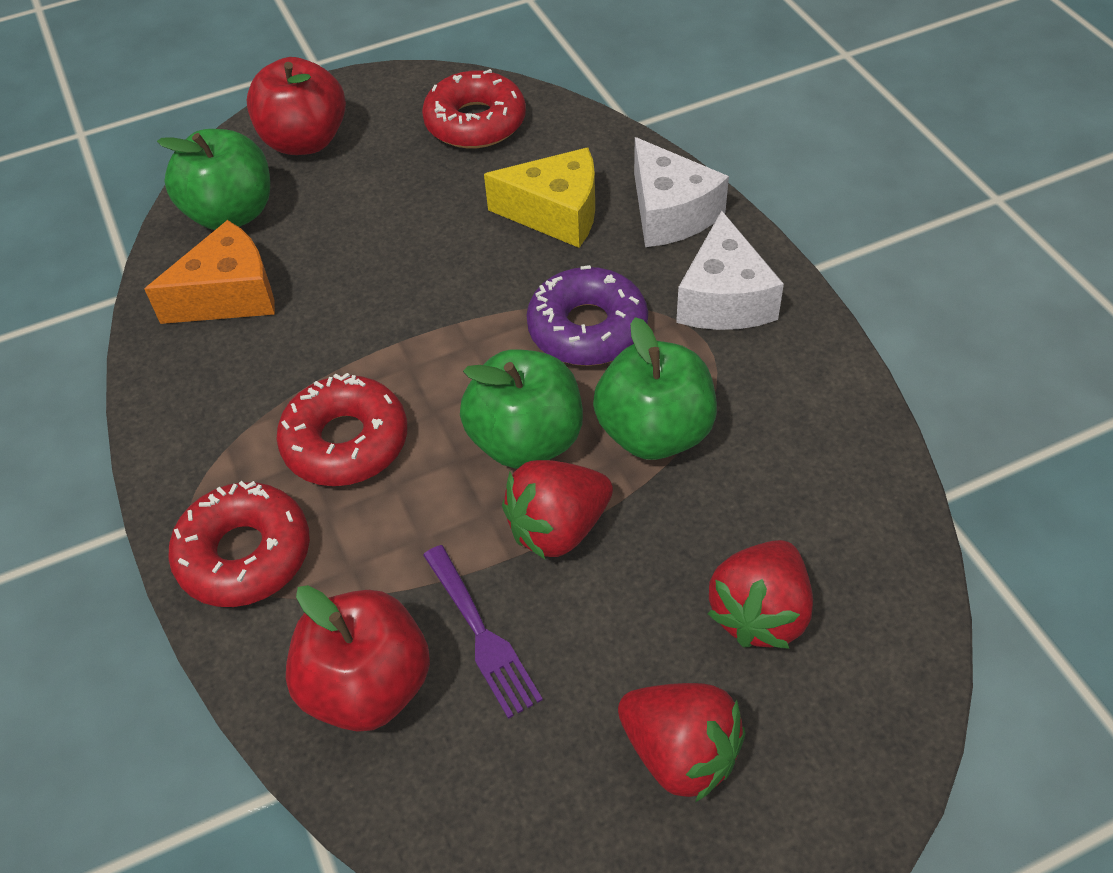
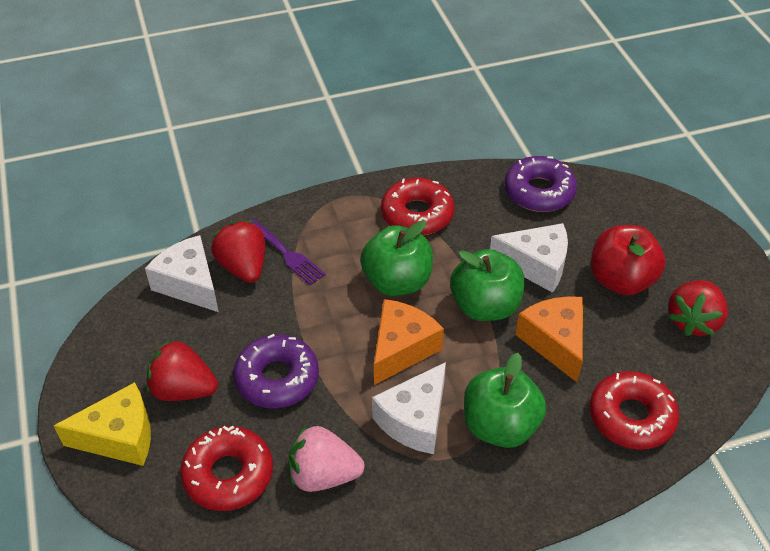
orange cheese: [144,220,275,324] = 1 -> [374,299,444,385] [515,296,583,382] = 2
pink strawberry: none = 0 -> [288,426,365,492] = 1
purple donut: [526,265,648,366] = 1 -> [233,334,319,409] [504,156,577,212] = 2
red apple: [246,57,346,155] [286,585,430,732] = 2 -> [591,225,666,295] = 1
white cheese: [634,137,729,247] [676,211,784,330] = 2 -> [145,235,219,312] [372,362,446,454] [490,223,568,293] = 3

